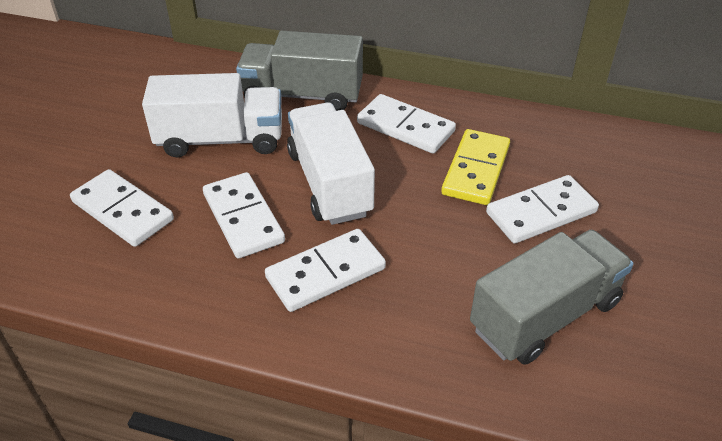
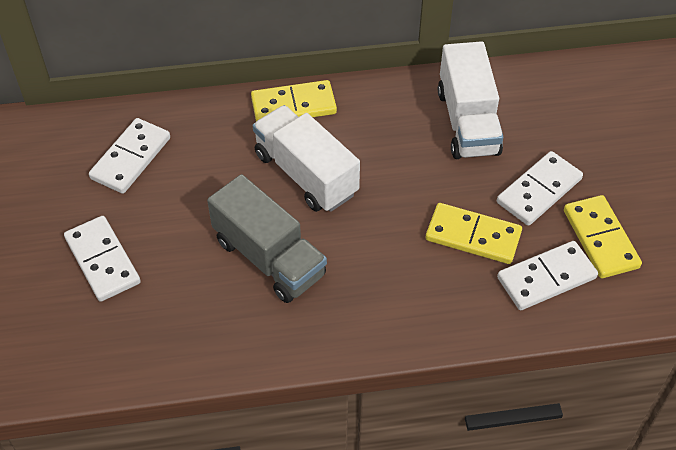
grey truck: [236,31,363,111] [470,230,634,365] = 2 -> [207,174,327,303] = 1
white domino: [70,169,174,247] [203,172,285,258] [265,229,386,312] [357,94,456,154] [486,175,599,244] = 5 -> [64,216,141,302] [89,118,170,194] [497,151,583,226] [497,241,598,310] = 4
yellow domino: [441,129,510,205] = 1 -> [251,80,337,122] [426,203,522,264] [564,195,642,278] = 3

